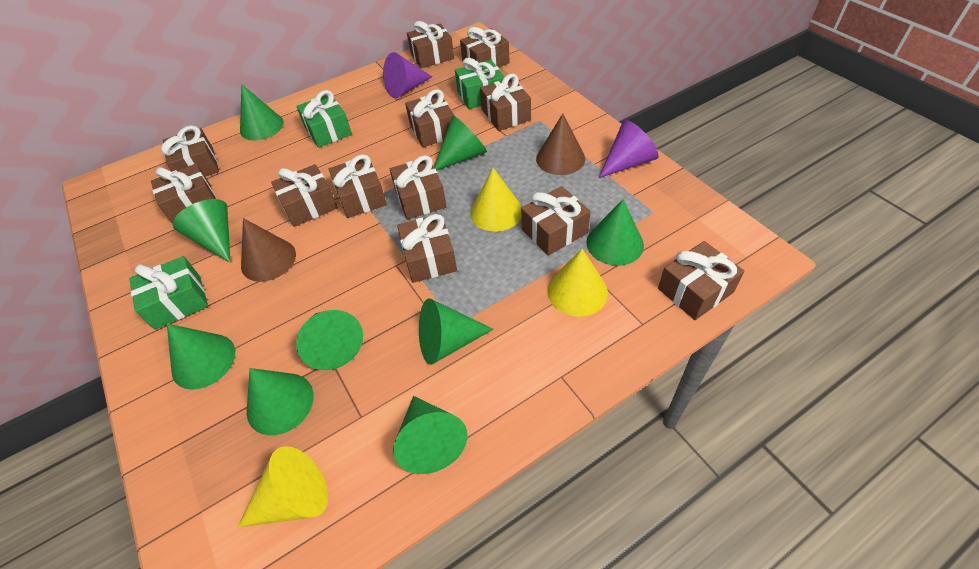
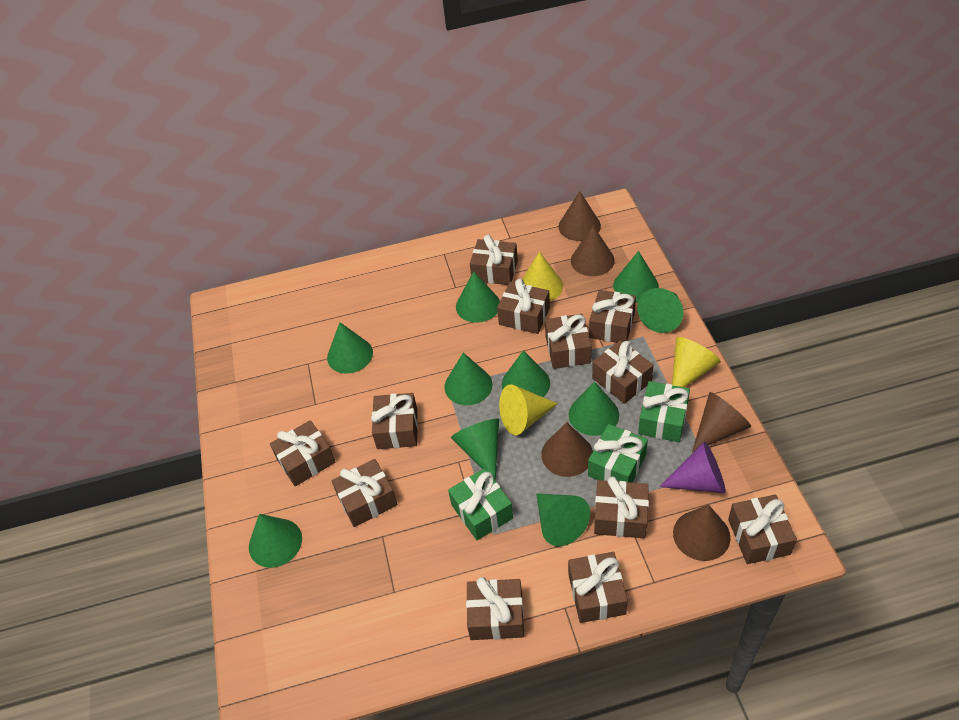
brown cone: [241,218,296,282] [536,114,585,175] = 2 -> [541,422,593,477] [559,191,601,241] [571,225,615,276] [673,505,730,561] [692,392,751,452] = 5
green cone: [167,324,235,390] [173,199,231,263] [240,84,284,140] [247,368,314,435] [296,310,363,370] [393,396,468,474] [419,298,494,365] [434,116,487,171] [586,199,644,266] = 9 -> [249,514,302,568] [327,322,373,374] [444,353,492,405] [451,419,499,481] [456,271,500,323] [502,350,550,397] [536,493,590,546] [569,382,619,436] [613,251,659,303] [638,288,683,333] = 10
purple cone: [383,52,432,98] [599,120,659,178] = 2 -> [659,441,726,493] = 1

